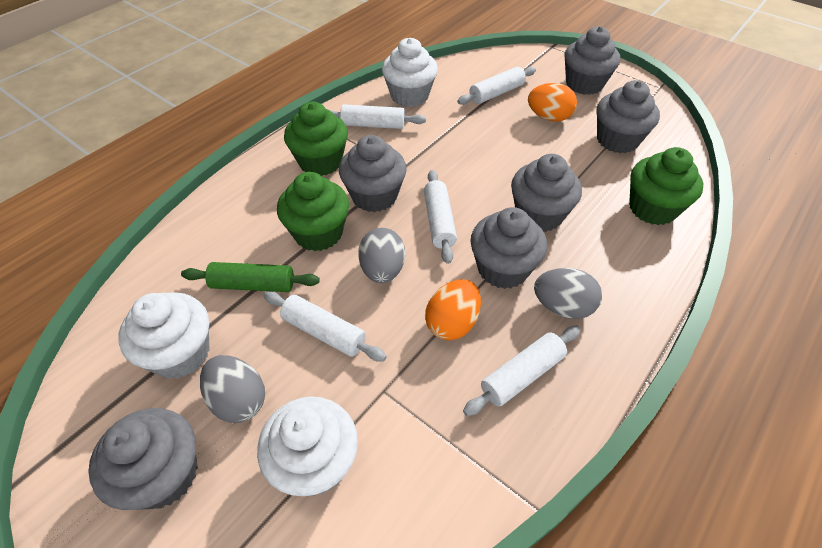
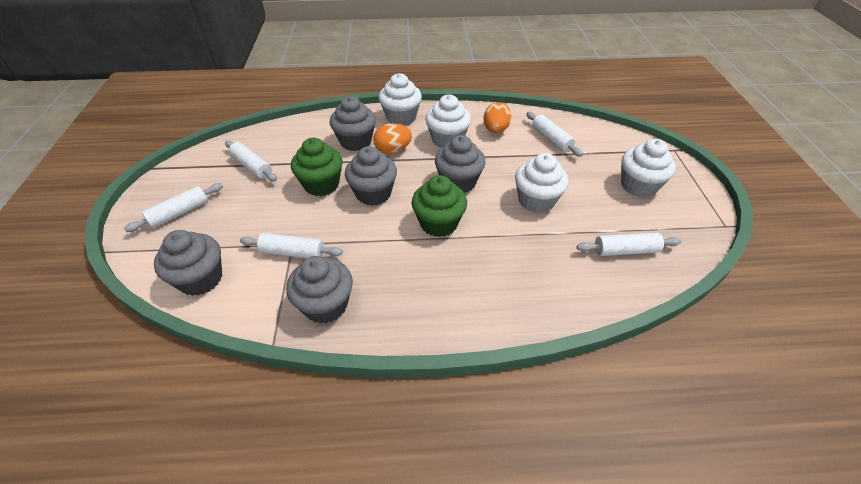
green cupcake: [277,172,349,251] [284,102,348,176] [629,147,703,225] = 3 -> [291,138,343,196] [412,175,467,237] = 2
green rolling pin: [181,262,320,292] = 1 -> none = 0
grey cupcake: [88,408,198,510] [339,135,407,212] [470,207,547,289] [511,154,582,232] [565,26,620,95] [597,80,660,153] = 6 -> [154,230,222,296] [286,256,353,323] [330,96,376,151] [345,146,397,206] [435,135,486,193] = 5
grey egg: [200,355,265,423] [358,228,405,283] [534,268,602,319] = 3 -> none = 0
white cupcake: [118,292,210,379] [257,396,358,496] [382,38,438,107] = 3 -> [378,73,422,126] [425,95,471,148] [515,153,569,213] [621,139,676,198] = 4

